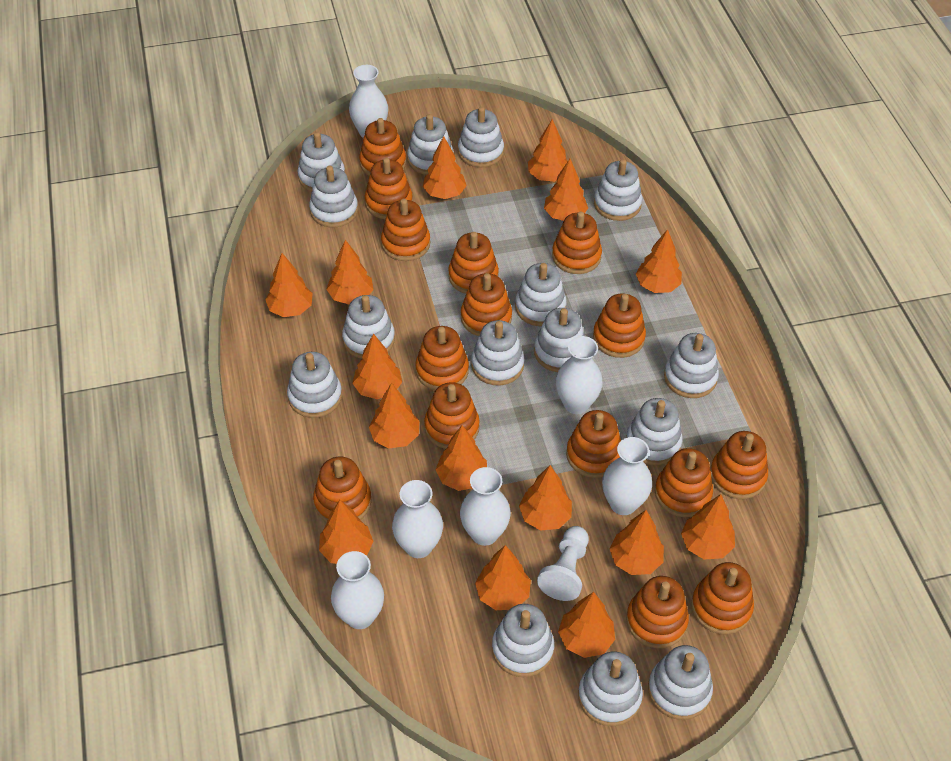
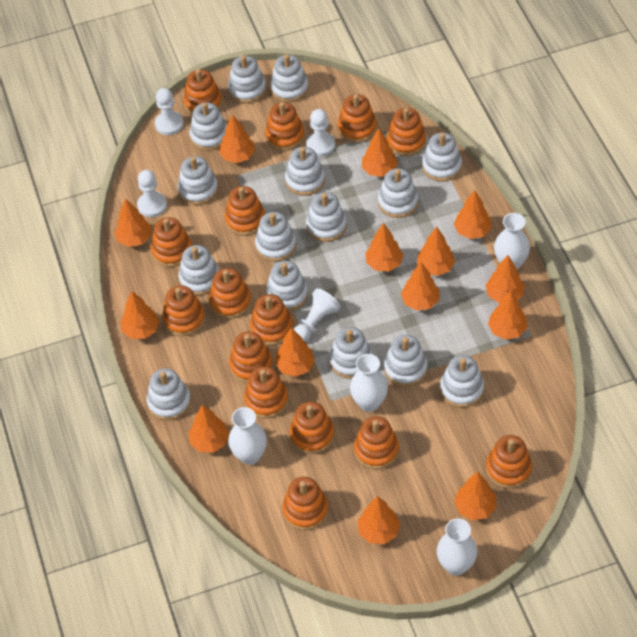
orange tree: [265,253,313,317] [319,500,373,564] [326,240,374,304] [352,334,402,399] [369,383,419,448] [423,136,467,199] [436,425,487,491] [475,545,531,610] [519,465,572,531] [528,119,568,182] [544,159,588,221] [558,592,615,658] [609,510,664,575] [636,229,682,293] [681,494,735,559] = 15 -> [114,198,151,247] [121,291,159,339] [189,404,230,452] [219,114,255,163] [275,328,315,377] [358,496,400,544] [362,128,398,177] [365,223,403,272] [401,262,440,311] [417,227,455,276] [454,190,492,239] [454,472,497,520] [486,255,524,303] [488,291,528,340] = 14
white pawn: [537,526,589,601] = 1 -> [137,170,167,217] [155,88,184,135] [293,288,341,342] [306,109,335,156] = 4
white vase: [331,551,384,629] [349,65,388,138] [392,480,443,558] [460,467,511,546] [556,336,603,414] [602,437,652,515] = 6 -> [228,407,267,465] [350,354,388,412] [437,518,477,576] [494,213,530,270] = 4

